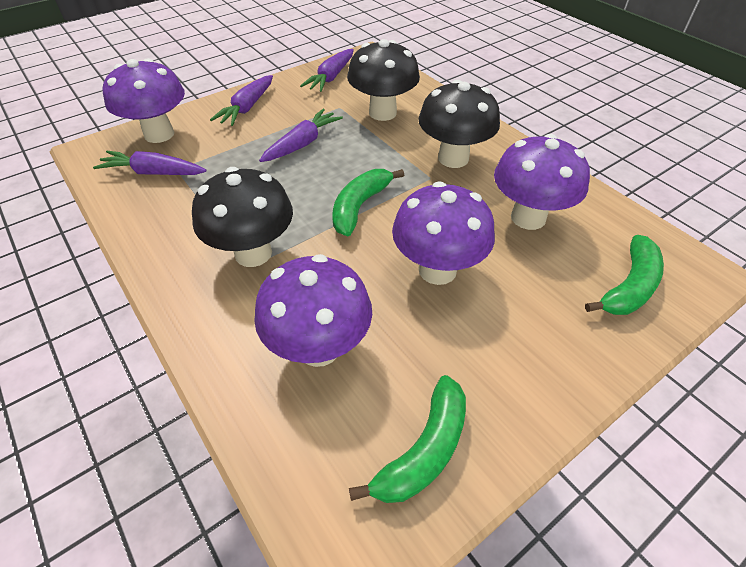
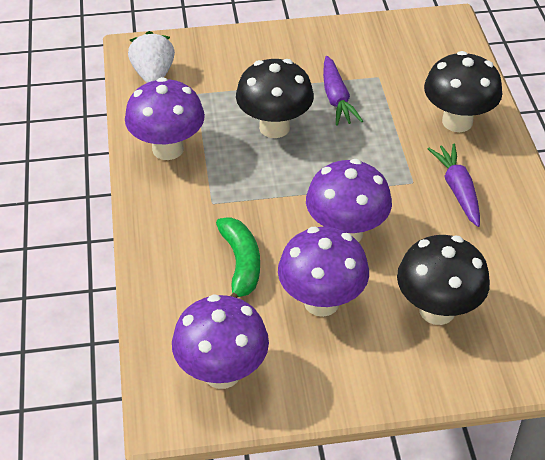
green banana: [332,169,404,237] [349,375,466,503] [585,235,664,315] = 3 -> [216,217,260,298] = 1
purple carrot: [93,151,206,175] [210,75,273,126] [259,109,343,162] [300,49,354,92] = 4 -> [323,56,363,126] [428,143,480,227] = 2
white strawberry: none = 0 -> [128,31,175,83] = 1

